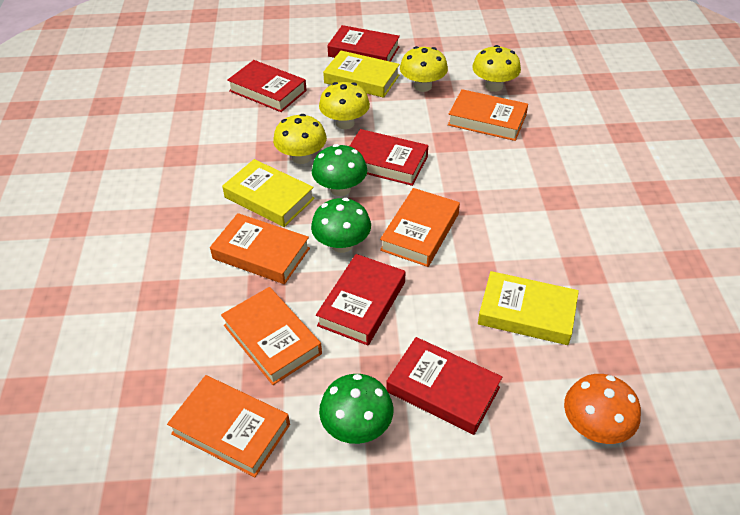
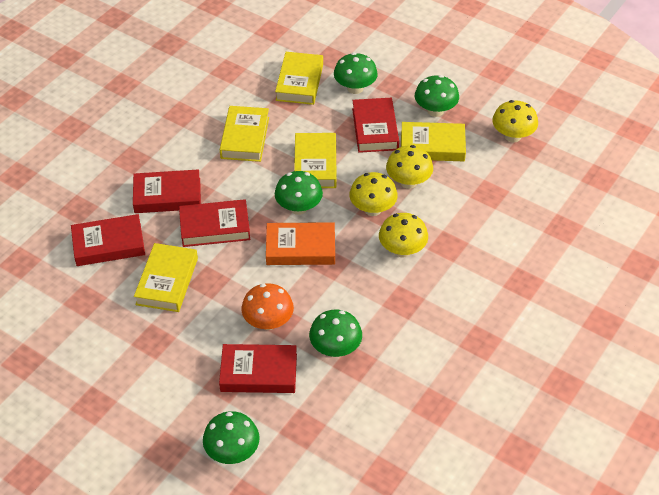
green mushroom: [311,198,371,253] [312,144,367,196] [319,374,393,444] = 3 -> [203,411,259,464] [275,171,323,215] [309,310,362,357] [334,53,378,94] [415,75,459,117] = 5
orange book: [167,375,290,477] [210,213,310,284] [221,287,322,385] [380,188,460,267] [448,89,528,141] = 5 -> [266,222,335,265] = 1
yellow book: [222,159,315,227] [323,51,400,98] [478,271,579,345] = 3 -> [134,243,198,312] [220,106,269,162] [275,52,323,105] [294,133,337,188] [401,122,466,161] = 5

